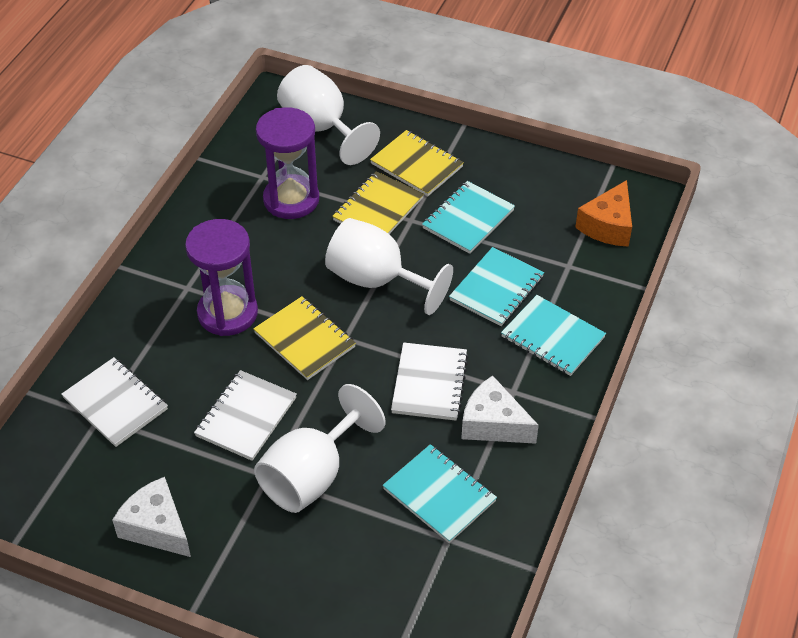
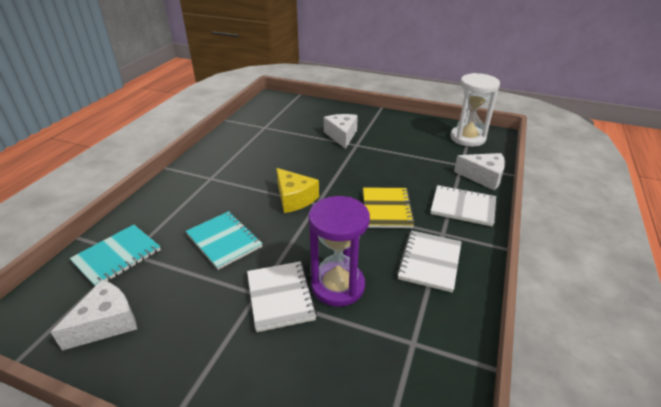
orange cheese: [575,180,632,247] = 1 -> none = 0
purple hourglass: [185,219,258,336] [256,107,319,219] = 2 -> [308,196,370,307] = 1
turquoise notebook: [382,444,497,543] [422,181,515,254] [449,247,544,326] [501,295,606,376] = 4 -> [70,225,161,286] [186,211,263,270] = 2
white cheese: [112,477,191,557] [461,376,539,444] = 2 -> [50,280,137,351] [324,114,358,149] [454,153,505,191] = 3
white goblet: [254,384,386,513] [277,65,380,165] [325,218,453,315] = 3 -> none = 0
white hourglass: none = 0 -> [450,73,500,147] = 1
yellow cheese: none = 0 -> [276,168,319,213] = 1
yellow notebook: [253,296,356,380] [332,171,424,234] [370,130,464,196] = 3 -> [363,187,415,228] = 1

